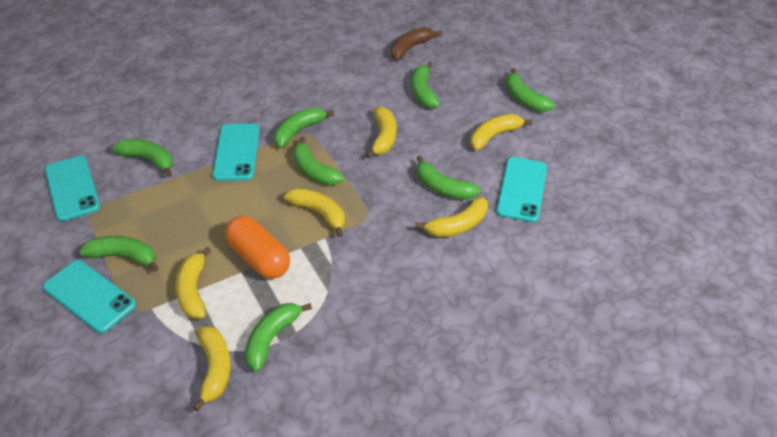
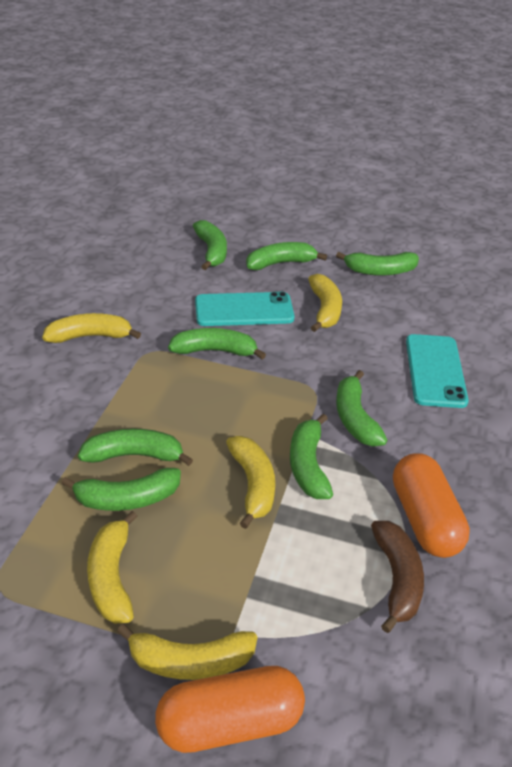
orange capsule: [225,216,290,279] = 1 -> [155,666,305,753] [393,453,470,558] = 2
turquoise phone: [43,260,136,333] [45,156,100,222] [212,124,260,181] [496,157,547,222] = 4 -> [195,292,294,326] [406,334,468,408] = 2
yellow banana: [175,247,211,319] [193,326,231,411] [284,188,345,237] [366,106,397,158] [415,197,488,238] [470,114,532,150] = 6 -> [42,313,141,343] [87,511,138,624] [117,624,258,680] [226,436,275,529] [308,274,342,332] = 5

